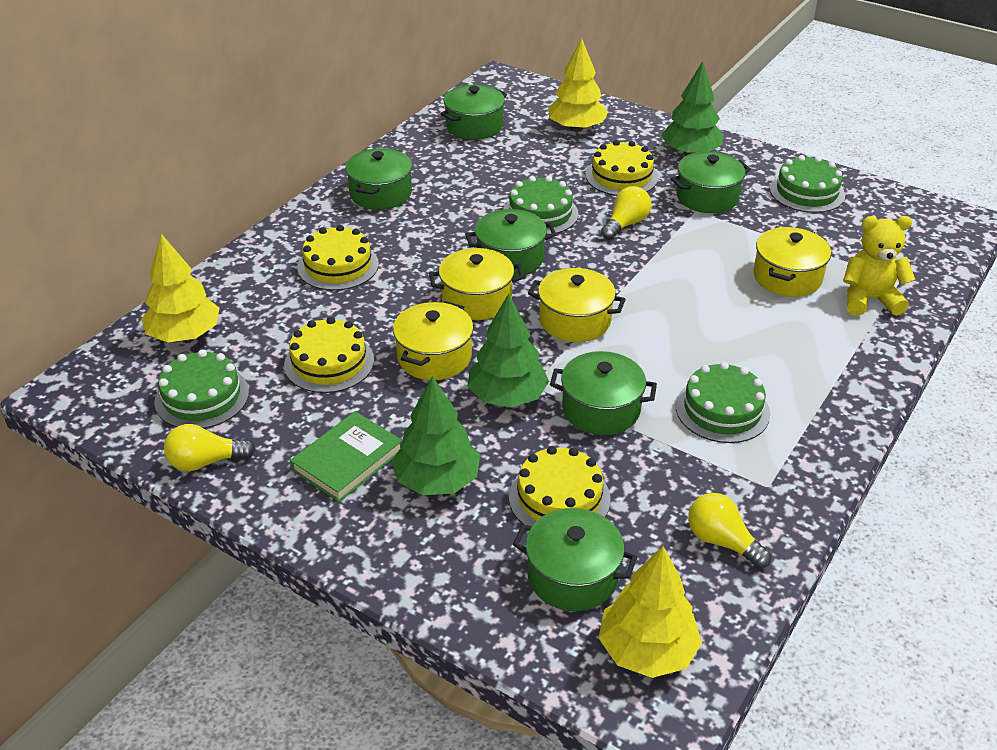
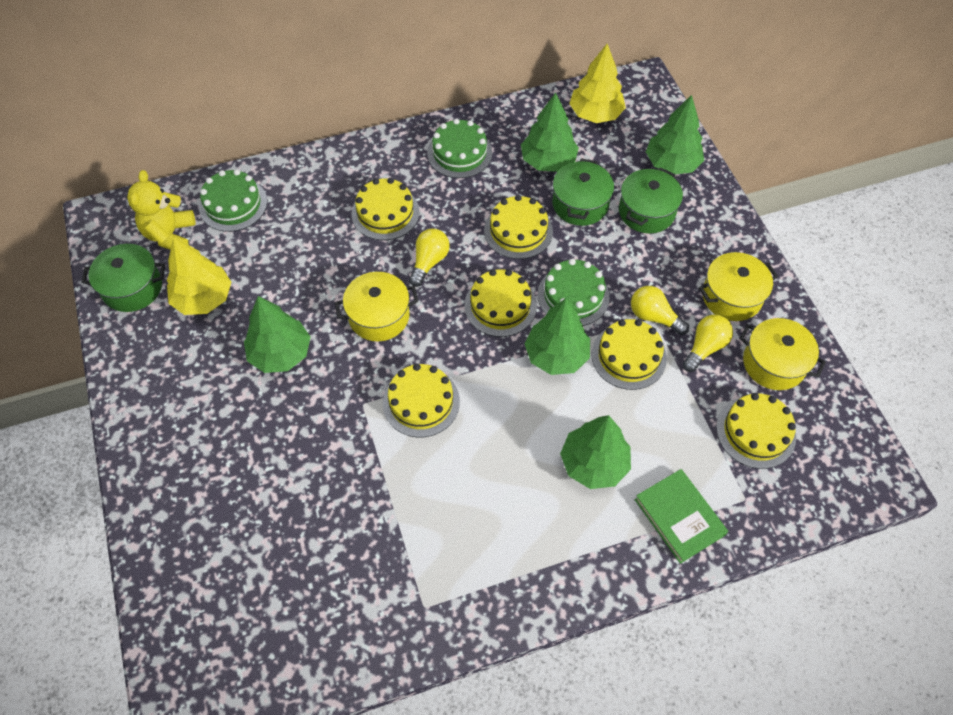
green cake: [154,350,249,429] [503,176,579,235] [676,362,770,443] [770,155,845,213] = 4 -> [199,169,267,232] [427,119,492,178] [538,259,610,326] = 3
green pot: [345,148,412,210] [441,85,507,140] [465,209,557,277] [513,508,637,611] [550,351,657,435] [671,152,751,213] = 6 -> [82,244,165,312] [552,158,614,226] [619,167,683,234] = 3
green tree: [392,376,480,495] [467,294,549,408] [661,61,723,156] = 3 -> [244,296,310,373] [521,92,579,172] [524,298,590,375] [560,415,631,489] [646,95,704,174] = 5
yellow cake: [284,317,374,393] [297,225,379,291] [509,446,610,526] [586,140,658,196] = 4 -> [351,178,420,240] [383,363,460,437] [464,269,537,337] [484,195,553,259] [592,319,667,390] [716,393,796,469] = 6
yellow pot: [393,301,474,380] [429,248,524,320] [528,268,626,342] [753,227,831,297] = 4 -> [335,272,419,341] [699,252,778,321] [739,318,826,390] = 3
yellow tree: [141,234,220,343] [548,38,608,132] [598,546,702,678] = 3 -> [167,237,231,315] [569,44,626,123] = 2

